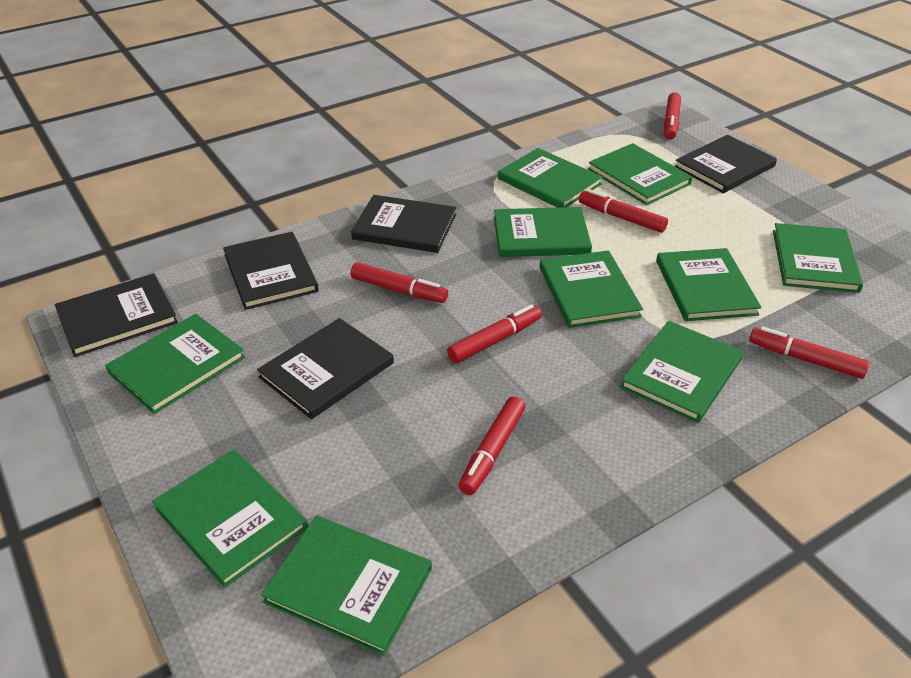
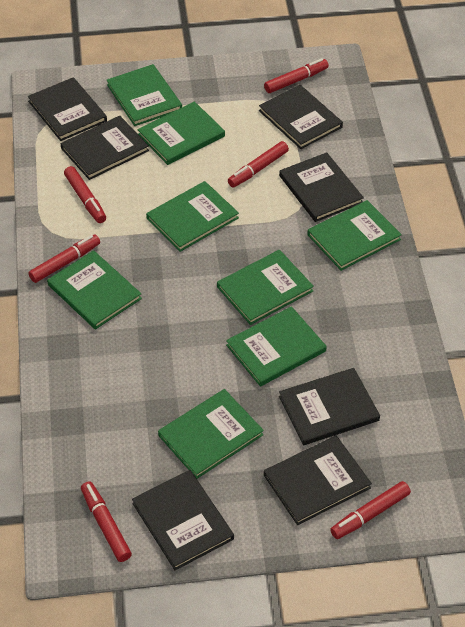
black book: [55,274,178,357] [223,232,319,310] [257,318,394,419] [351,195,456,253] [675,135,777,193] = 5 -> [28,77,107,141] [60,116,149,180] [132,470,234,570] [259,85,343,149] [264,435,372,525] [279,152,364,222] [279,368,380,445] = 7
green book: [105,314,245,414] [152,450,308,588] [261,516,432,656] [494,207,592,257] [498,148,602,208] [540,250,643,328] [588,143,692,205] [620,321,744,423] [656,248,762,321] [773,223,863,293] = 10 -> [47,250,142,330] [107,64,182,126] [137,102,225,165] [146,181,239,252] [158,389,264,479] [217,250,314,325] [226,306,326,387] [307,200,402,271] = 8

